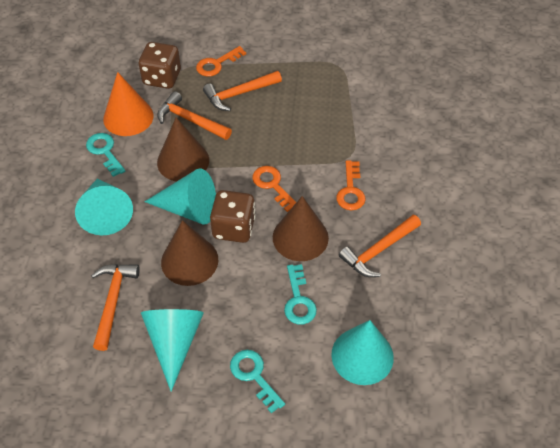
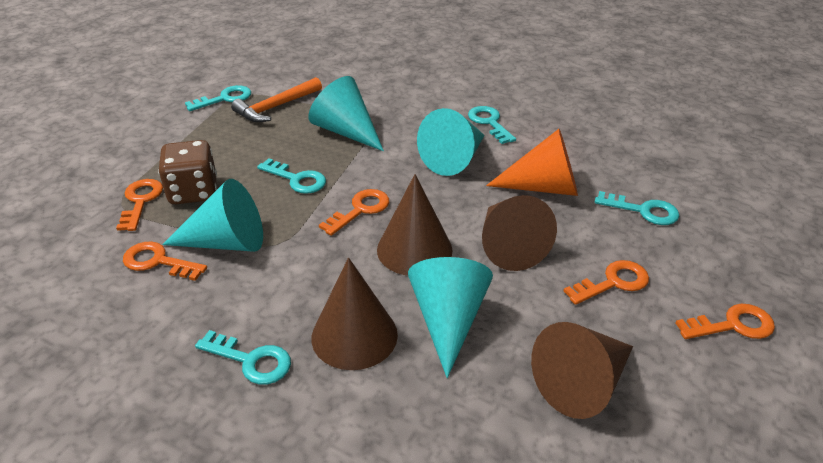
brown cone: [157,117,209,182] [161,220,218,286] [273,196,329,261] = 3 -> [312,257,398,370] [377,174,452,276] [482,195,557,271] [531,322,633,419] = 4
brown dice: [138,42,181,89] [210,190,256,243] = 2 -> [158,140,217,204] = 1
orange hammer: [91,264,140,351] [157,91,232,140] [203,71,282,111] [339,215,421,277] = 4 -> [231,77,322,122] = 1
orange key: [196,46,246,76] [252,166,296,212] [336,160,366,210] = 3 -> [116,179,163,231] [123,242,207,281] [319,189,389,236] [564,260,649,305] [676,304,775,339] = 5
turquoise key: [86,133,126,177] [230,350,285,413] [284,264,317,325] = 3 -> [185,85,251,111] [195,330,291,385] [257,158,326,194] [468,106,516,144] [595,191,679,225] = 5

